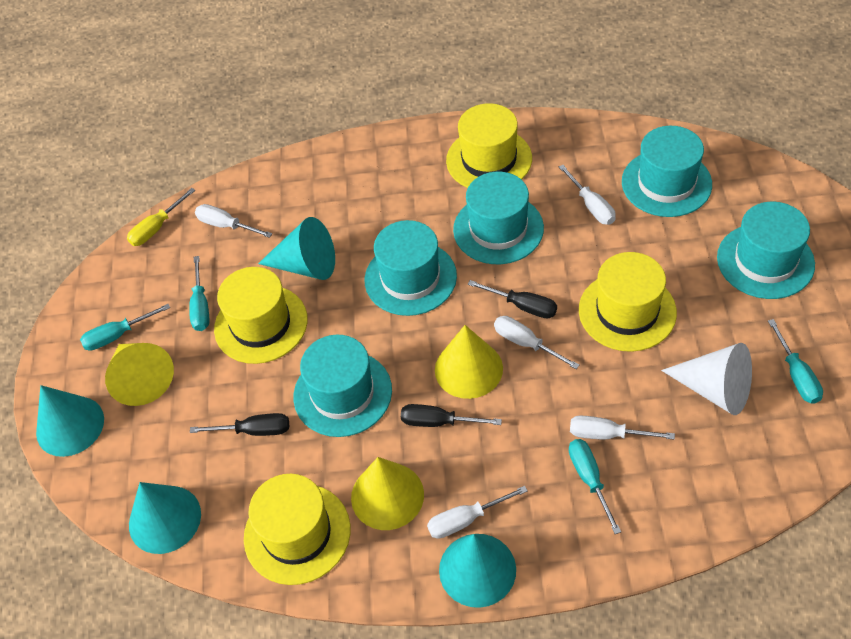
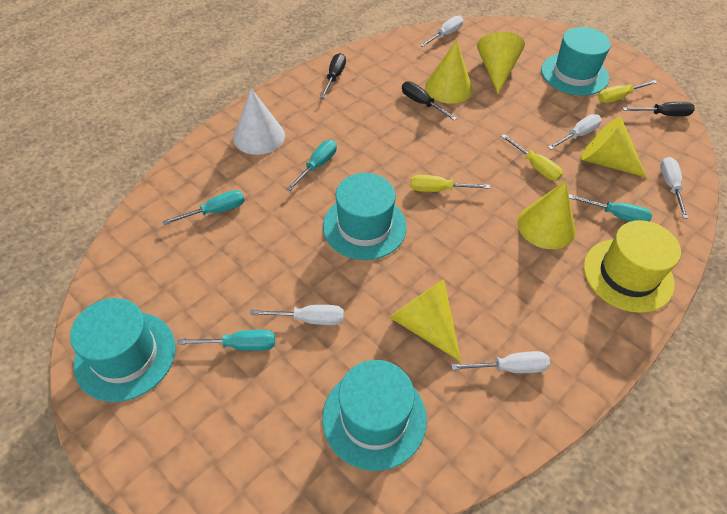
turquoise cone: [36,385,104,457] [129,482,201,554] [258,217,335,280] [439,534,516,608] = 4 -> none = 0
turquoise hat: [294,335,392,437] [365,220,457,316] [453,172,544,264] [622,126,712,217] [717,202,815,299] = 5 -> [70,298,176,402] [322,360,427,471] [323,173,407,260] [541,27,611,96] = 4
yellow cone: [105,343,174,406] [351,457,424,530] [435,325,503,399] = 3 -> [389,279,461,362] [425,40,473,104] [477,32,525,94] [517,181,576,249] [580,117,647,178] = 5
yellow hat: [214,267,308,364] [244,474,351,585] [446,103,532,188] [579,252,677,352] = 4 -> [583,220,681,313] = 1
yellow screwdriver: [127,188,195,246] = 1 -> [411,175,490,192] [501,134,563,181] [598,80,657,103] = 3

